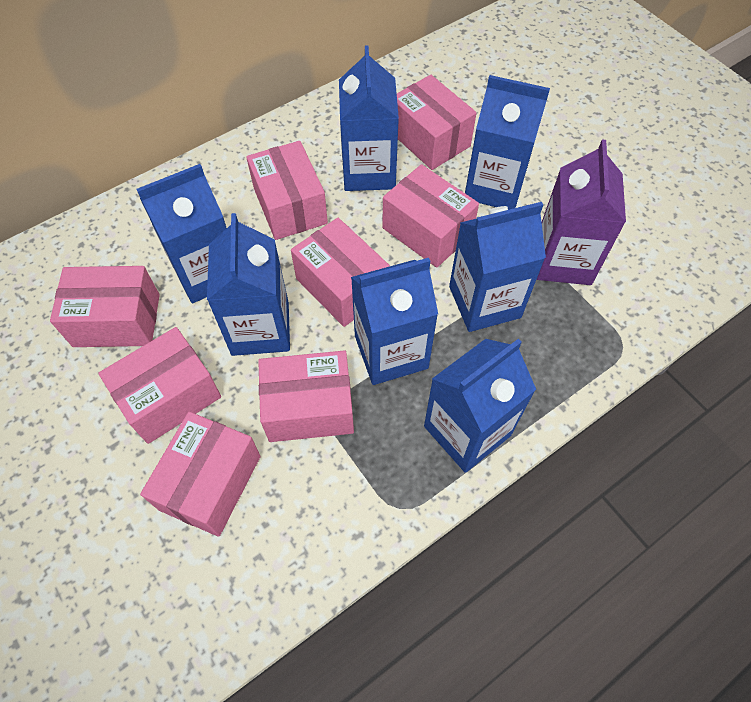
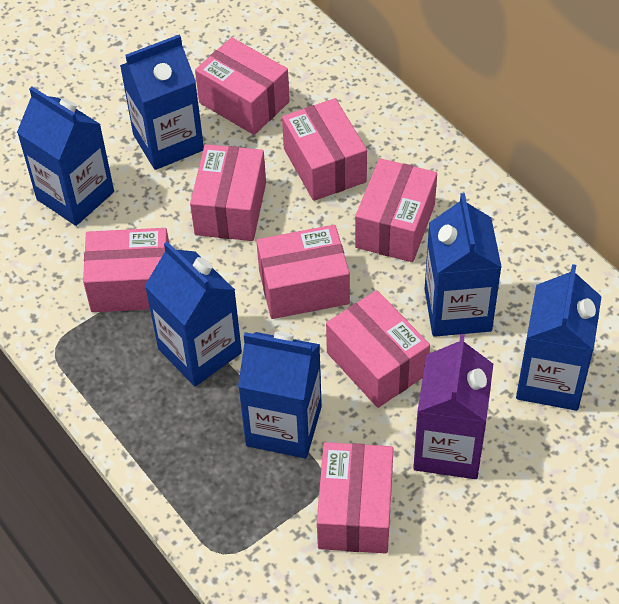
blue carton: [137,164,227,303] [207,213,290,356] [339,45,399,191] [351,258,438,385] [424,339,536,473] [449,202,546,332] [465,75,550,210] = 7 -> [17,87,114,226] [120,34,204,170] [145,242,242,386] [238,332,322,458] [425,193,502,337] [516,264,602,411] = 6

